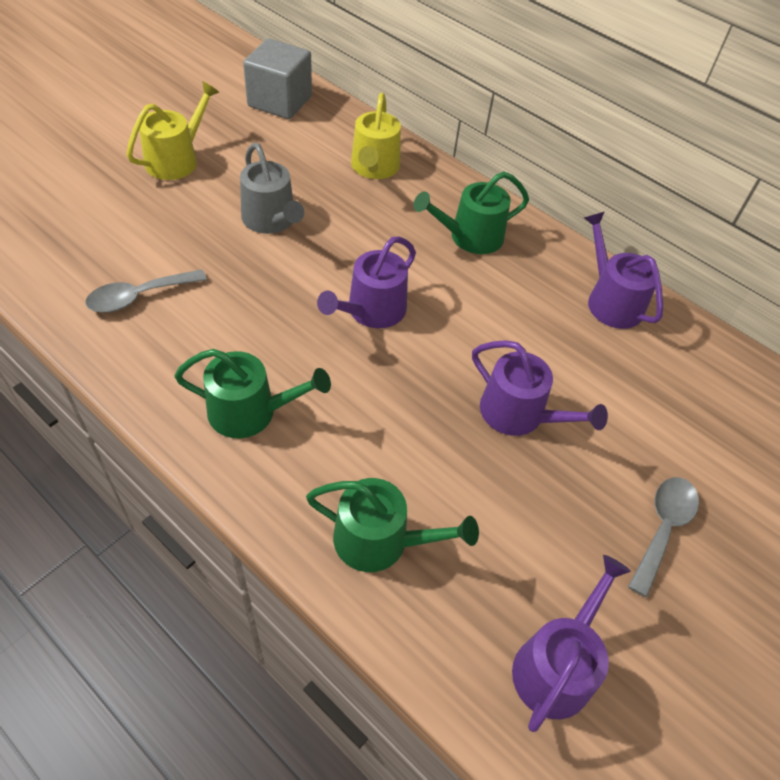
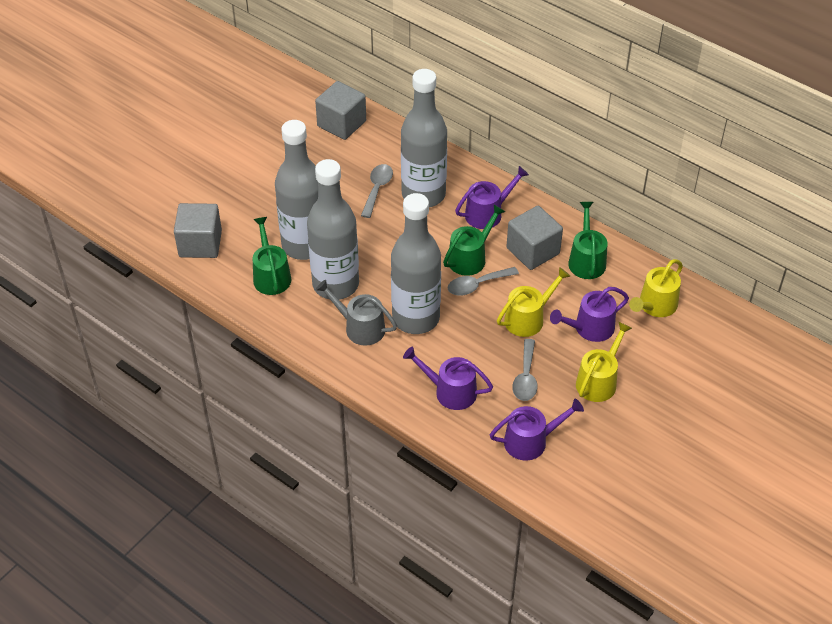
grey bottle: none = 0 -> [275,120,318,260] [307,159,359,300] [391,193,441,334] [401,69,447,207] = 4
grey cube: [243,38,312,119] = 1 -> [174,203,222,258] [315,81,366,140] [507,206,563,270] = 3
grey spoon: [86,269,207,313] [628,477,699,597] = 2 -> [361,164,393,218] [448,267,519,296] [512,339,538,401] = 3
yellow watering can: [126,81,219,180] [351,93,401,179] = 2 -> [497,267,570,337] [576,322,632,402] [629,259,683,317] = 3

